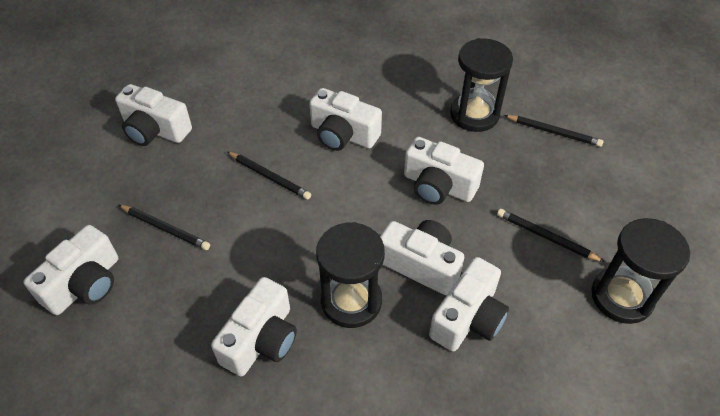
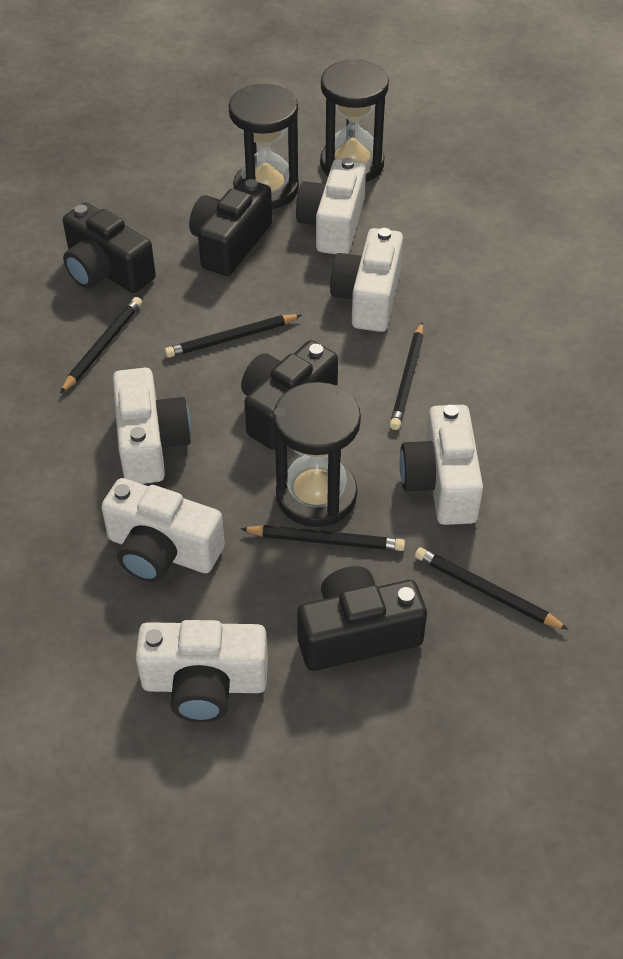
black camera: none = 0 -> [63,202,156,293] [189,178,272,276] [241,340,338,450] [297,566,427,671] = 4
black pencil: [119,205,210,250] [228,152,311,200] [497,209,604,262] [504,115,604,147] = 4 -> [60,297,142,393] [165,314,301,358] [241,525,405,551] [390,322,424,430] [415,547,569,630] = 5
white camera: [23,225,119,315] [115,84,192,146] [211,277,297,377] [309,88,382,151] [380,220,464,295] [404,137,484,205] [429,257,509,352] = 7 -> [101,478,225,582] [113,368,191,484] [136,620,268,722] [296,158,366,254] [330,228,403,332] [399,405,483,525] = 6

